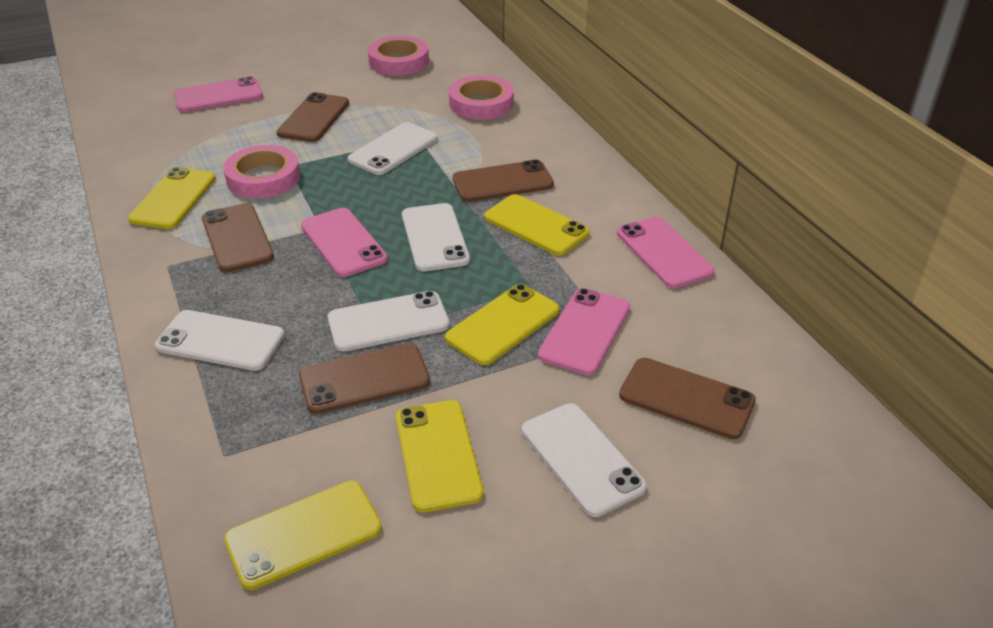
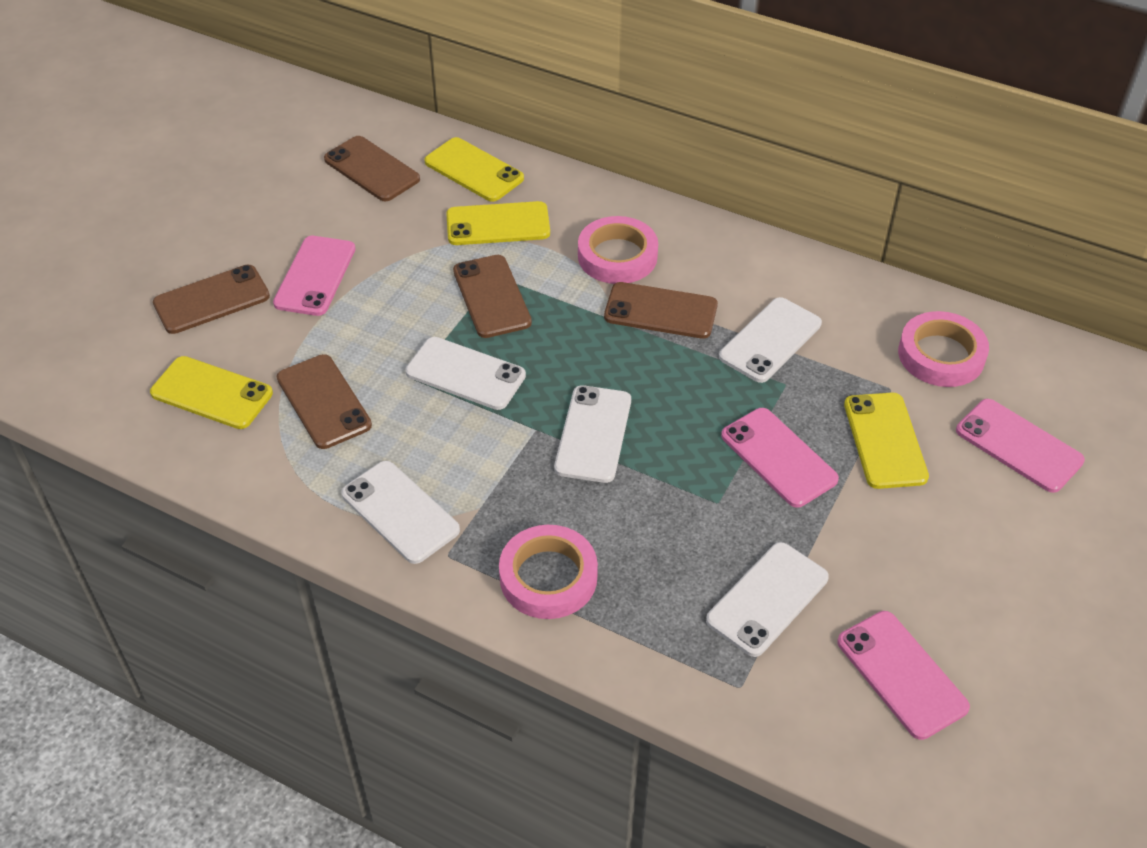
yellow phone: [128,167,216,229] [224,481,382,590] [396,400,484,512] [445,284,560,365] [484,194,590,256] = 5 -> [150,356,273,429] [424,137,524,202] [446,201,550,245] [844,392,929,489] = 4

